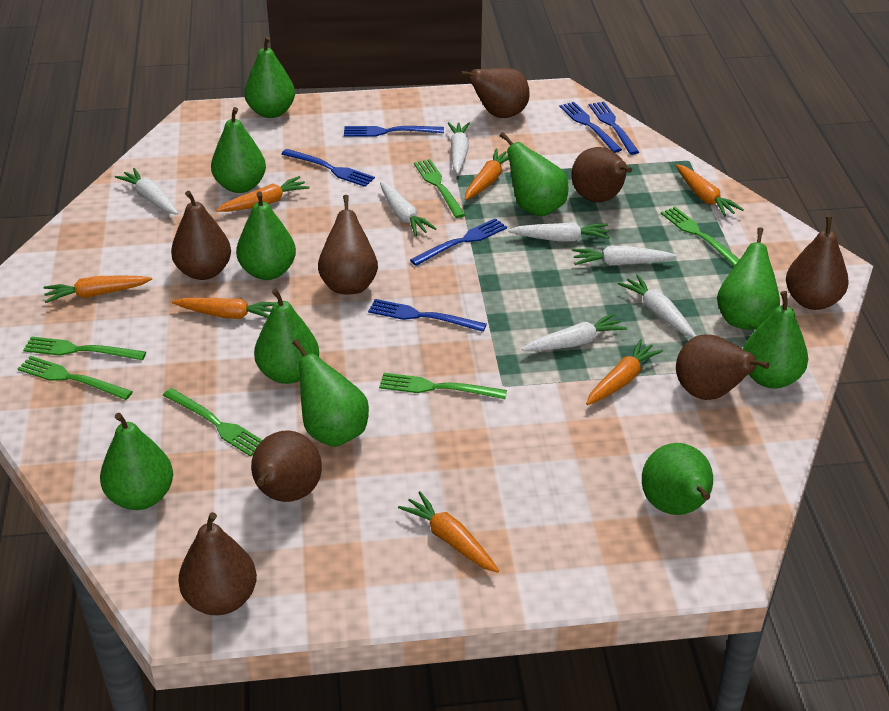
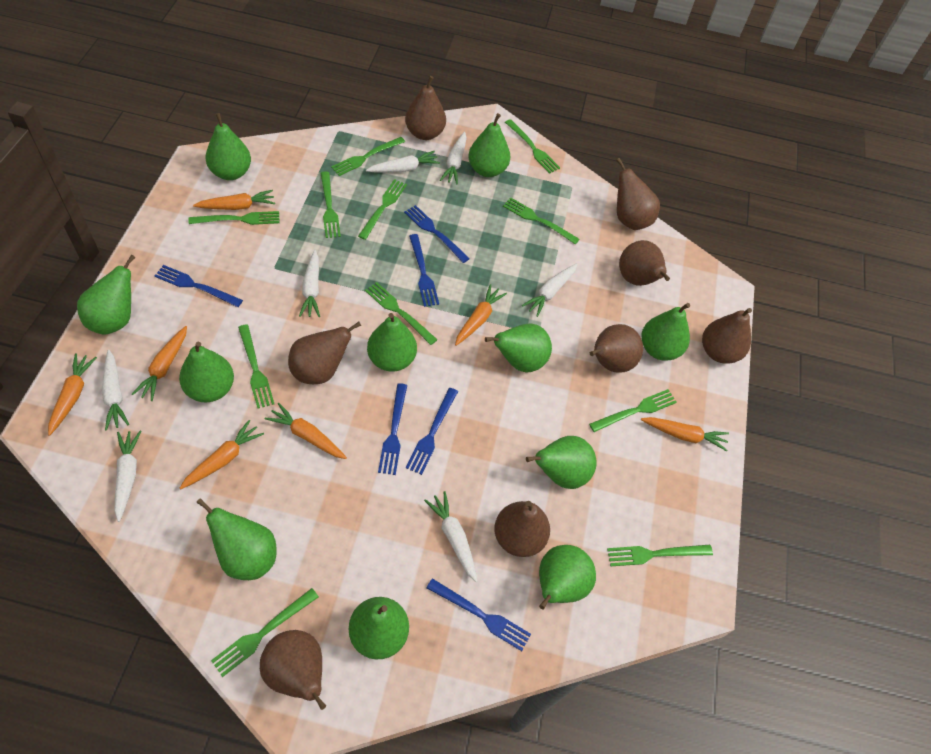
green fork: [18,356,133,400] [23,337,146,360] [163,388,262,457] [379,373,507,399] [414,159,465,218] [661,207,740,266] = 6 -> [189,211,280,225] [211,588,319,677] [238,324,274,409] [321,172,341,238] [331,137,405,176] [358,179,407,240] [365,282,438,345] [503,198,580,244] [505,119,560,174] [589,389,677,432] [607,545,713,566] = 11
green pear: [100,413,173,510] [211,107,266,193] [236,191,296,280] [244,36,295,118] [254,289,319,384] [292,339,369,447] [499,132,568,216] [642,443,713,515] [717,227,780,330] [743,291,808,388] = 10 -> [77,255,136,335] [179,342,234,402] [196,498,277,580] [205,113,251,180] [349,597,409,659] [367,313,417,372] [468,113,510,177] [485,324,552,373] [526,436,597,489] [539,545,596,610] [641,303,690,361] = 11

